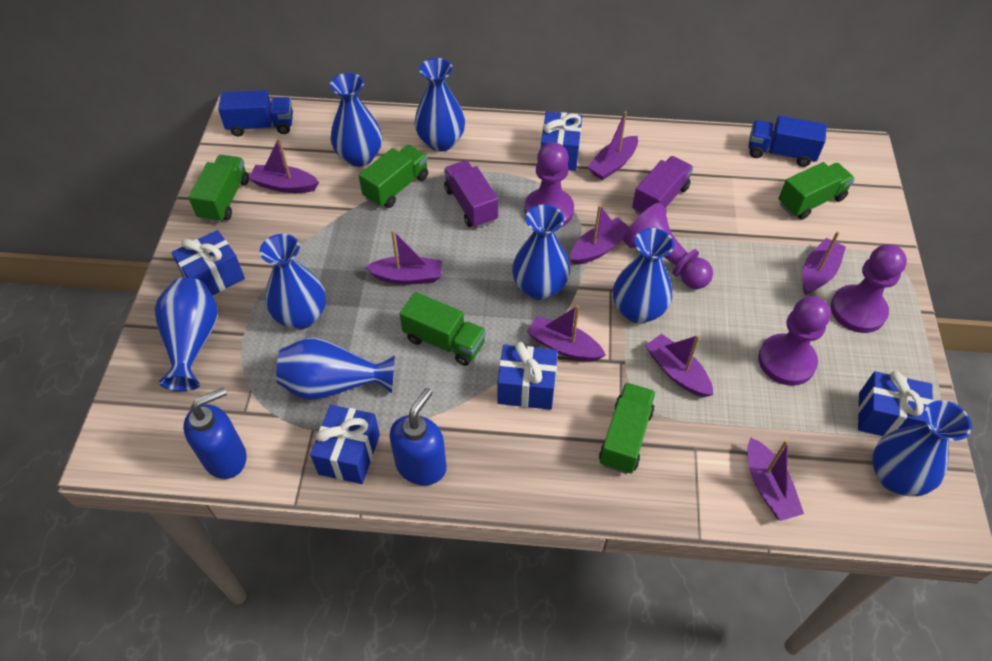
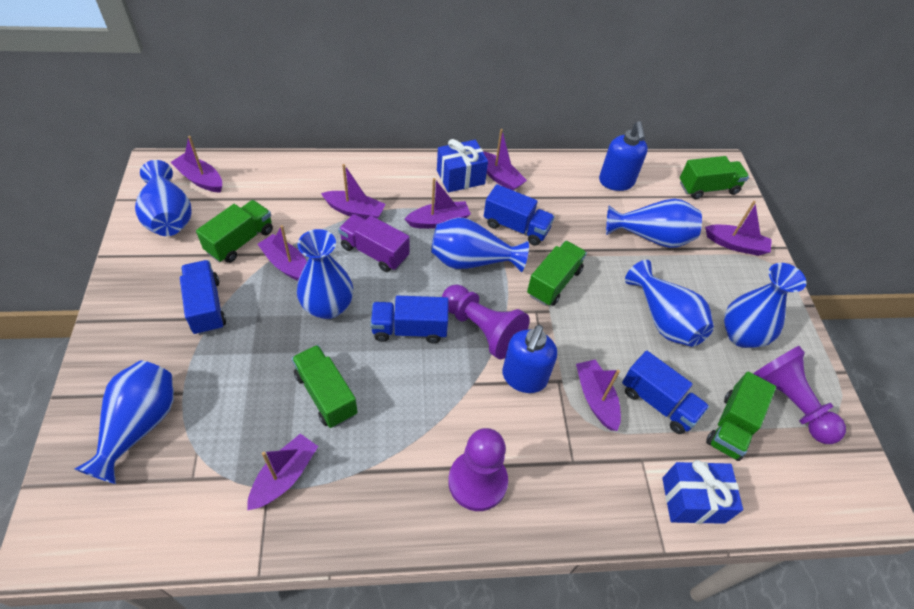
blue gift: [171,230,245,296] [310,405,380,484] [498,342,558,410] [541,112,582,171] [858,371,934,437] = 5 -> [437,139,488,192] [662,460,743,524] = 2
blue truck: [218,90,293,136] [749,116,827,167] = 2 -> [180,260,226,335] [370,296,448,343] [484,184,555,246] [622,351,709,434] = 4
blue vase: [154,277,218,391] [260,234,326,329] [276,337,395,400] [330,73,382,167] [414,58,465,152] [512,204,570,300] [613,228,674,324] [872,400,972,496] = 8 -> [75,360,174,484] [135,160,191,236] [297,229,353,319] [431,217,529,272] [606,198,702,248] [625,260,714,347] [724,263,806,348] = 7
purple pawn: [524,142,574,227] [623,203,713,289] [758,296,831,386] [831,244,907,333] = 4 -> [442,285,530,359] [448,428,508,511] [753,346,846,444] = 3
purple truck: [444,160,498,228] [632,156,693,215] = 2 -> [338,214,410,272] = 1

